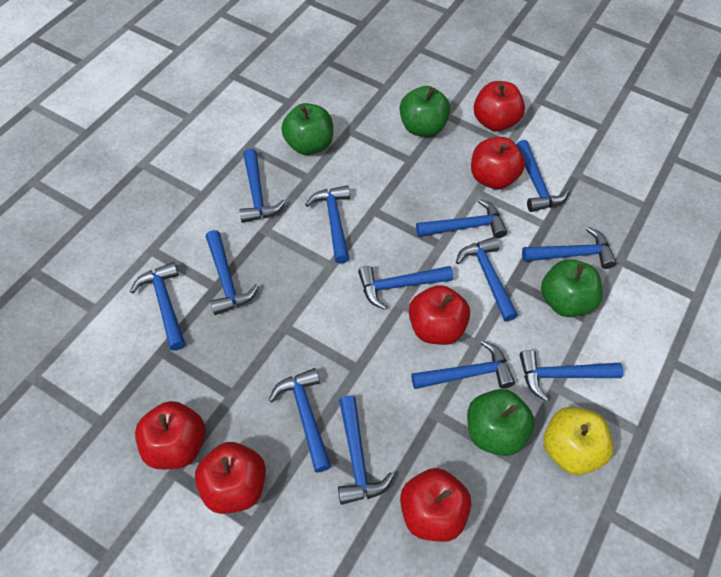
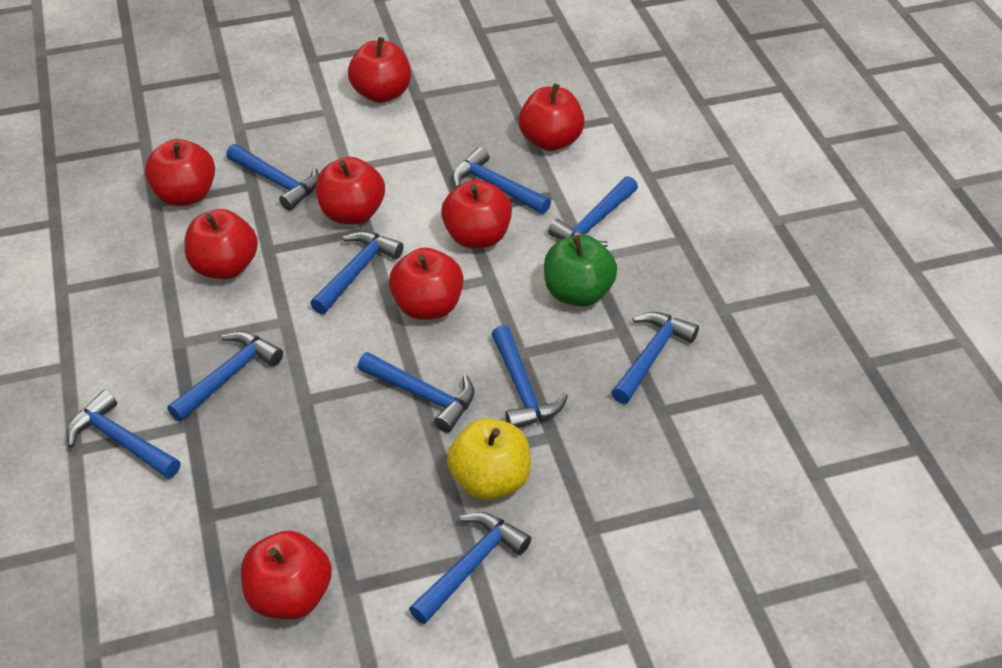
blue hammer: [130,262,186,351] [206,230,259,315] [240,148,285,223] [269,368,331,473] [305,185,350,264] [338,396,394,505] [358,266,453,310] [411,340,515,389] [416,199,507,238] [456,237,518,321] [516,140,569,212] [520,350,623,401] [522,227,616,269] = 13 -> [67,390,181,479] [167,331,283,422] [226,144,319,211] [310,231,404,314] [358,352,474,433] [409,512,531,624] [452,147,551,214] [491,325,568,428] [548,176,638,247] [611,312,699,404] = 10
green apple: [281,103,333,155] [400,86,451,137] [467,389,534,456] [541,259,603,317] = 4 -> [544,235,617,307] = 1
red apple: [135,401,205,470] [195,442,266,514] [400,468,472,542] [409,285,470,345] [471,137,525,189] [474,81,525,131] = 6 -> [145,139,215,206] [185,209,258,279] [241,531,332,619] [316,157,385,224] [348,37,411,103] [389,248,464,320] [441,180,512,248] [519,84,585,151] = 8

